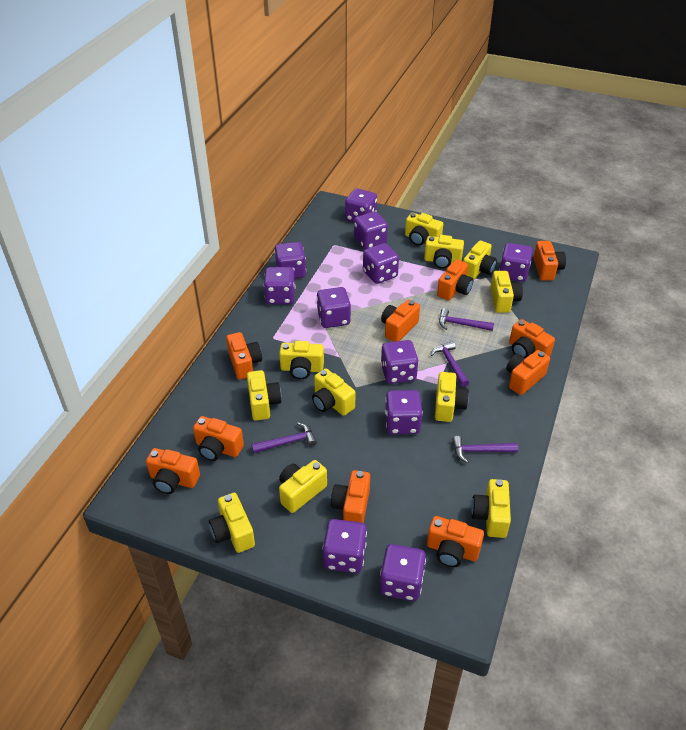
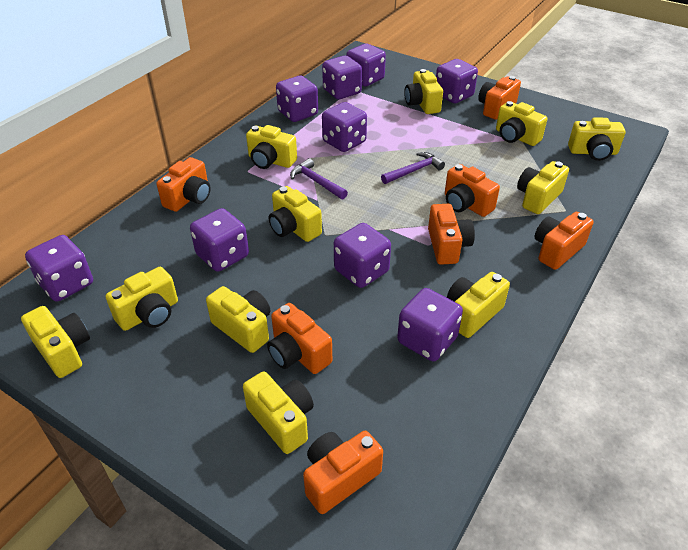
orange camera: [146,448,200,494] [193,416,244,461] [226,332,262,380] [331,470,370,523] [381,299,420,342] [427,516,484,567] [437,259,473,300] [506,350,550,395] [509,319,555,358] [533,241,566,281] = 10 -> [156,157,211,212] [267,303,332,374] [303,431,383,514] [428,204,475,265] [445,164,500,217] [478,76,521,120] [535,212,593,270] = 7
purple dice: [264,267,295,305] [274,242,306,279] [317,287,351,328] [323,519,367,573] [345,188,377,222] [354,212,388,250] [363,243,399,284] [380,544,426,601] [381,340,418,384] [385,390,423,434] [499,243,533,282] = 11 -> [25,235,93,302] [190,208,249,272] [276,75,318,122] [322,55,362,99] [322,102,367,152] [334,223,391,288] [346,43,386,87] [397,288,463,361] [436,59,478,103] = 9
purple hammer: [251,423,317,453] [431,341,469,387] [439,308,494,331] [452,436,518,463] = 4 -> [290,158,348,199] [381,152,445,184] = 2

